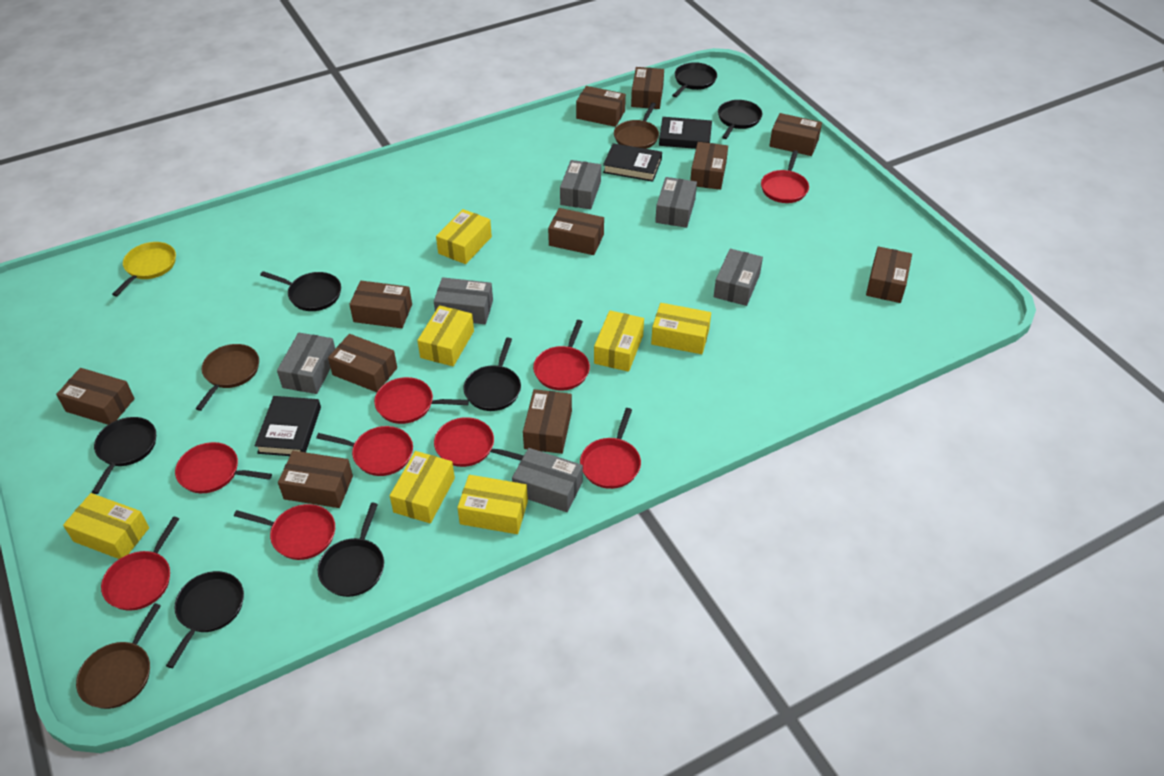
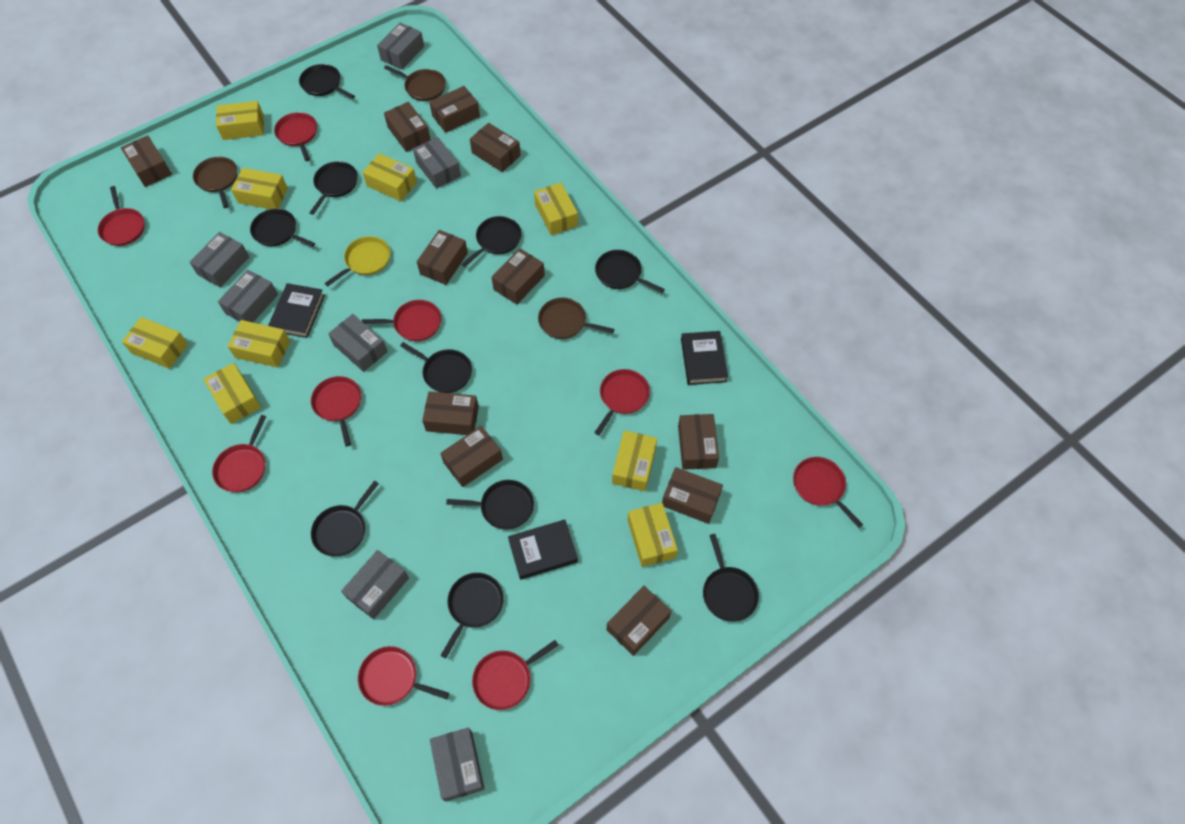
black pan: [92,417,156,494] [166,571,244,668] [260,271,341,311] [318,503,384,597] [463,337,521,411] [672,62,717,97] [718,100,762,139] = 7 -> [250,209,315,247] [299,64,355,99] [309,161,358,215] [311,481,379,556] [400,342,472,393] [440,573,504,658] [446,480,534,530] [462,216,522,267] [595,250,665,293] [703,534,759,622] = 10
grey box: [277,333,335,394] [434,277,493,324] [512,448,583,512] [560,160,601,209] [655,177,697,228] [714,249,763,306] = 6 -> [190,232,249,288] [218,270,278,322] [328,314,388,372] [341,550,409,619] [377,23,424,70] [413,137,461,189] [430,728,485,802] = 7
yellow box: [63,493,149,559] [390,451,455,523] [417,305,474,366] [436,209,492,264] [457,475,528,534] [594,310,644,372] [651,303,711,354] = 7 -> [122,317,188,369] [203,363,261,424] [216,101,264,140] [228,320,290,368] [231,168,288,209] [362,153,417,202] [534,183,578,235] [612,430,657,491] [628,503,678,567] = 9

